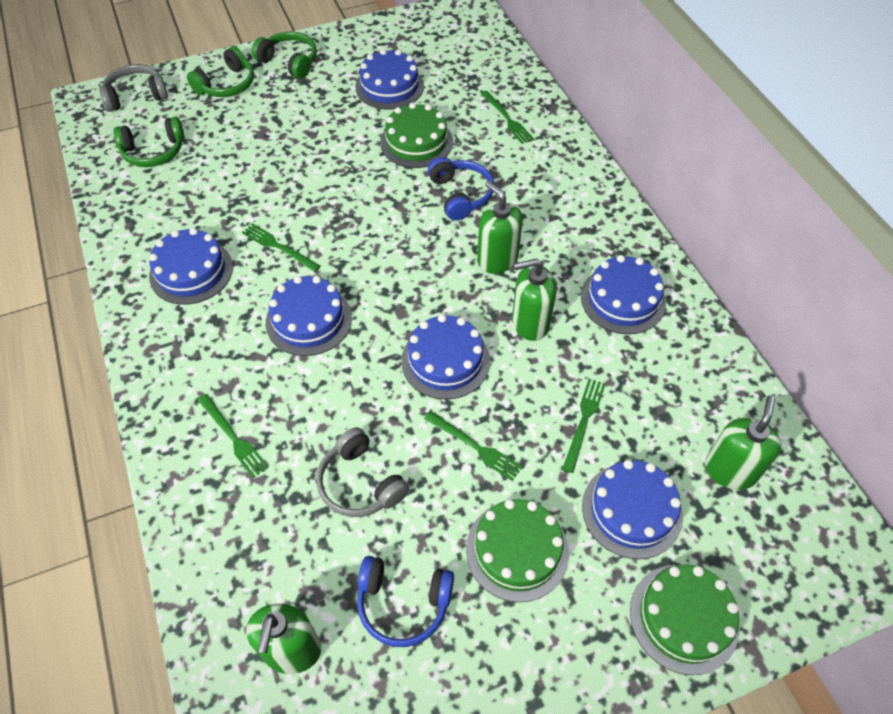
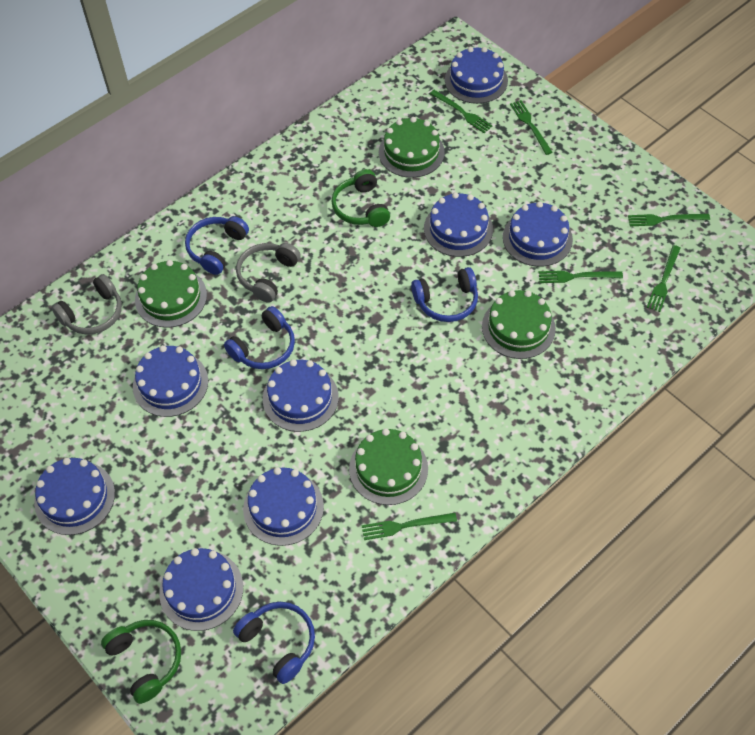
blue cake: [149,228,233,305] [266,276,352,356] [355,49,424,110] [401,314,490,399] [581,255,666,334] [582,460,683,559] = 6 -> [34,458,115,535] [133,345,208,417] [159,548,243,631] [243,467,324,546] [263,359,339,432] [424,192,493,257] [445,47,508,104] [503,201,573,267] = 8
blue headphones: [357,556,454,647] [428,157,494,221] = 2 -> [185,216,249,275] [224,306,295,369] [233,602,315,684] [411,267,478,322] = 4
green cake: [380,103,453,168] [466,499,569,602] [630,565,740,675] = 3 -> [135,260,207,328] [349,428,428,505] [379,117,445,178] [482,290,556,359] = 4
green fork: [198,394,268,478] [242,223,321,272] [424,411,523,481] [481,91,534,144] [562,379,606,473] = 5 -> [362,513,457,540] [430,90,493,133] [510,100,553,155] [538,271,623,283] [628,214,710,226] [647,245,681,312] = 6
green headphones: [114,117,185,167] [187,46,254,97] [252,31,317,79] = 3 -> [101,620,181,704] [331,169,390,227] = 2
green soap dispenser: [246,604,321,674] [477,181,523,274] [512,258,557,341] [705,395,781,490] = 4 -> none = 0

